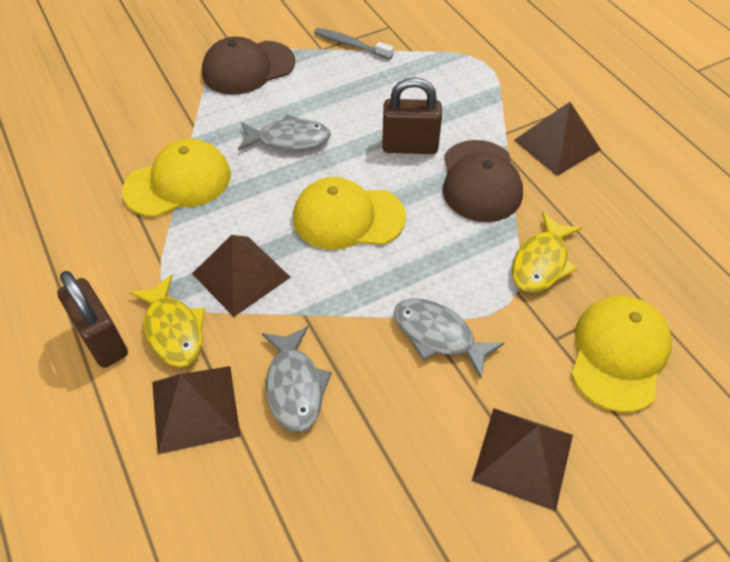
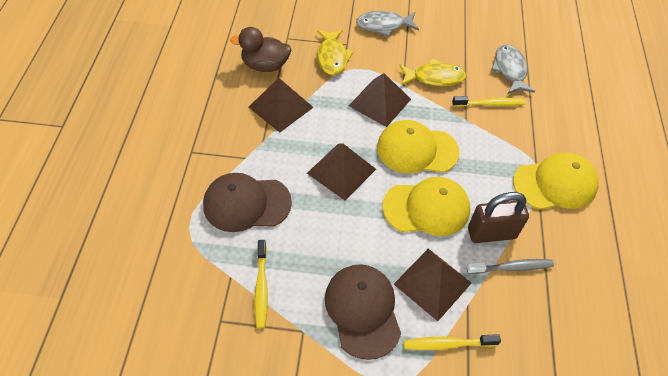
brown duck: none = 0 -> [230,27,291,72] = 1
brown padlock: [57,271,128,368] [382,77,442,154] = 2 -> [468,192,529,243] = 1
grey fish: [238,114,331,151] [262,326,332,432] [394,298,504,379] = 3 -> [356,11,419,37] [491,45,535,94] = 2
yellow toothbrush: none = 0 -> [255,240,268,328] [404,334,501,350] [452,96,525,107] = 3

